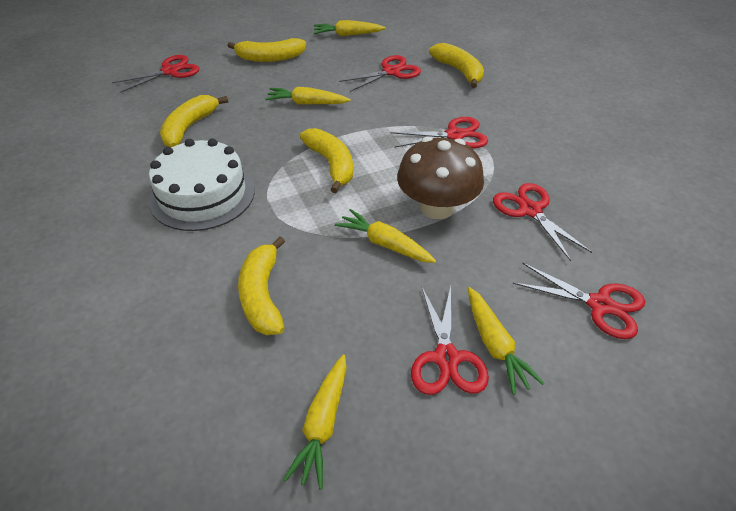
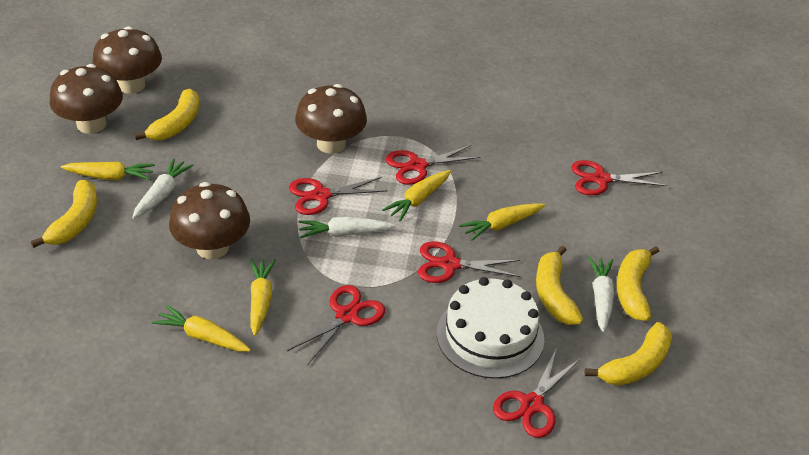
brown mushroom: [397,137,484,219] = 1 -> [50,64,123,134] [92,26,162,94] [169,182,250,259] [295,84,367,154] = 4
white carrot: none = 0 -> [132,158,194,219] [299,217,396,239] [588,256,614,332] = 3

